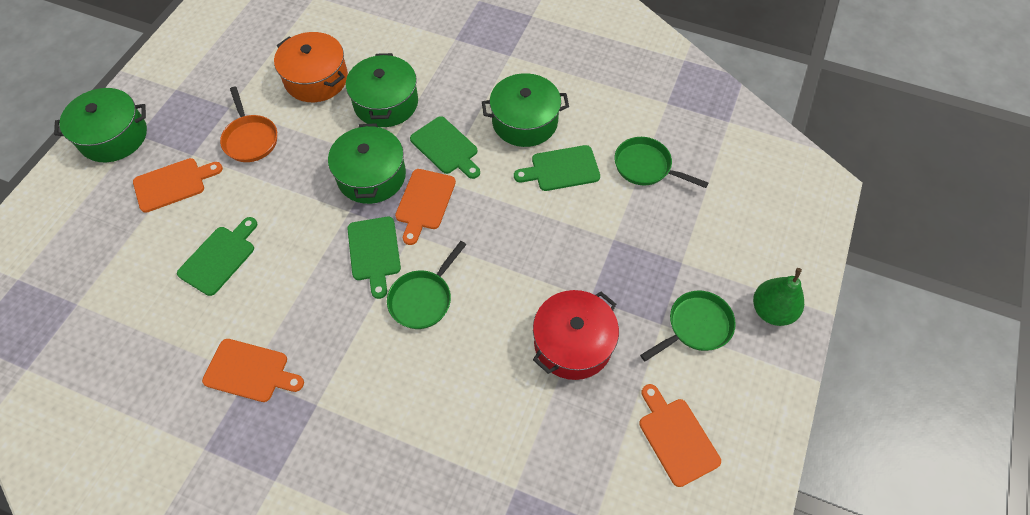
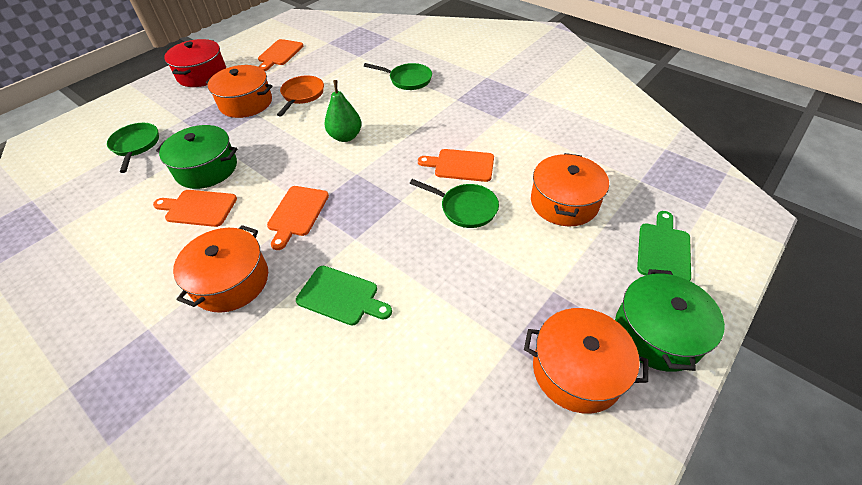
green cutting board: [177,217,257,296] [347,217,401,299] [410,116,480,179] [514,145,600,191] = 4 -> [296,266,392,326] [637,211,691,281] = 2
green pot: [54,88,147,162] [328,123,406,204] [346,53,418,127] [482,73,569,147] = 4 -> [156,125,237,189] [615,269,725,372] = 2
orange pot: [274,32,348,102] = 1 -> [173,225,268,313] [206,65,273,118] [524,308,649,413] [531,153,609,226] = 4

